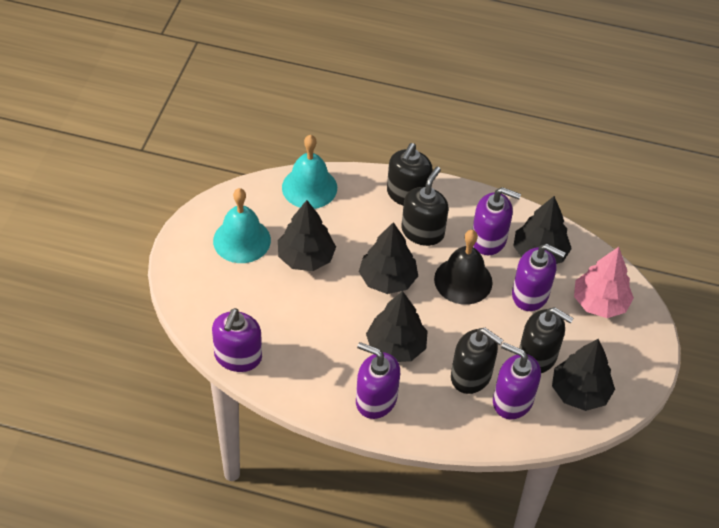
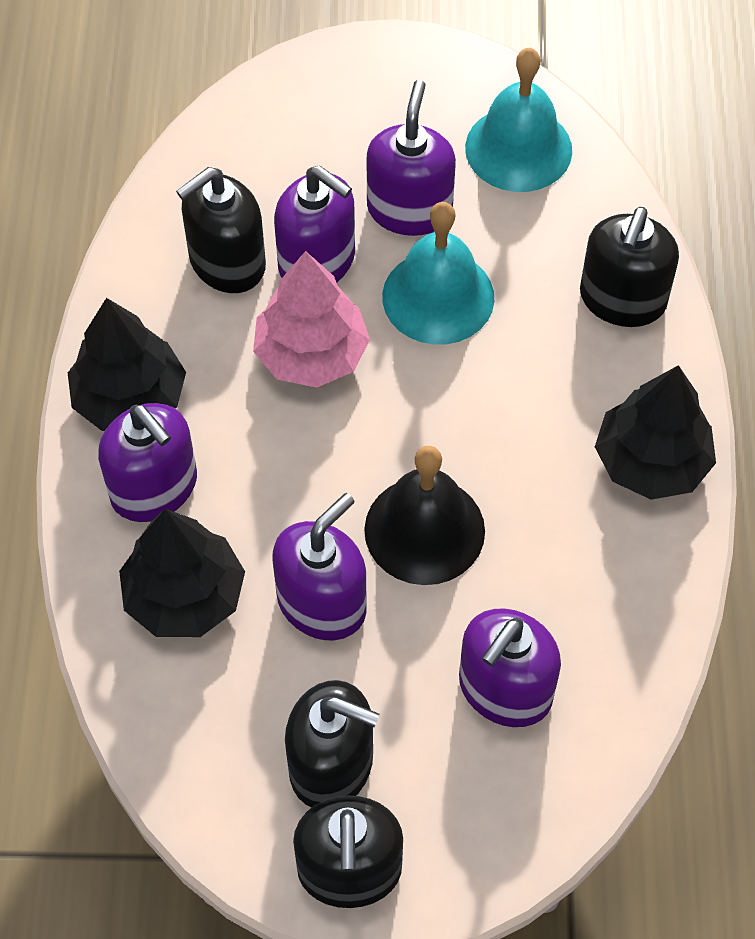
black tree: [278,200,336,271] [359,222,418,294] [366,291,428,362] [513,196,572,264] [552,339,615,411] = 5 -> [68,298,186,431] [119,509,245,637] [595,365,716,500] = 3

